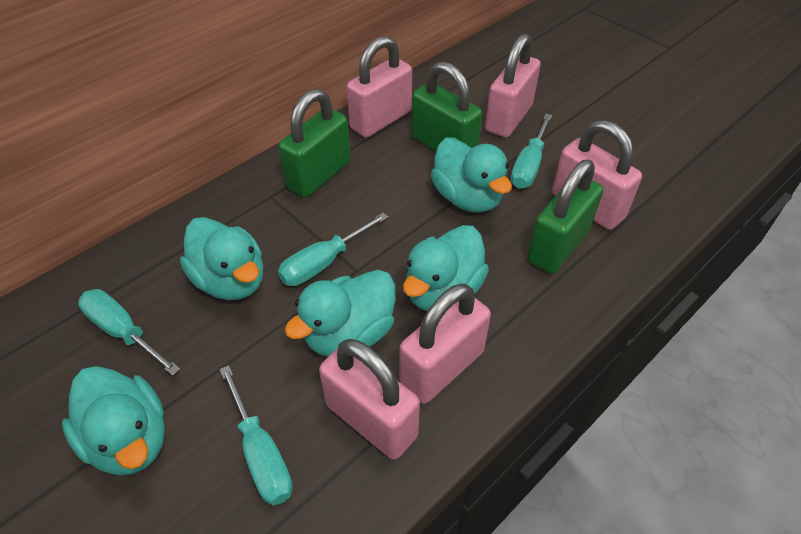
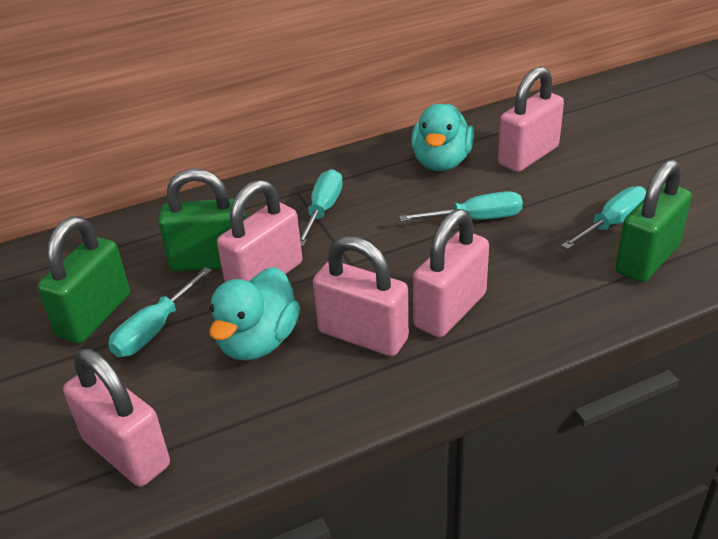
turquoise duck: [62,366,165,476] [180,217,263,300] [284,270,396,357] [403,225,489,311] [431,137,512,213] = 5 -> [209,267,300,361] [411,104,474,171] = 2

